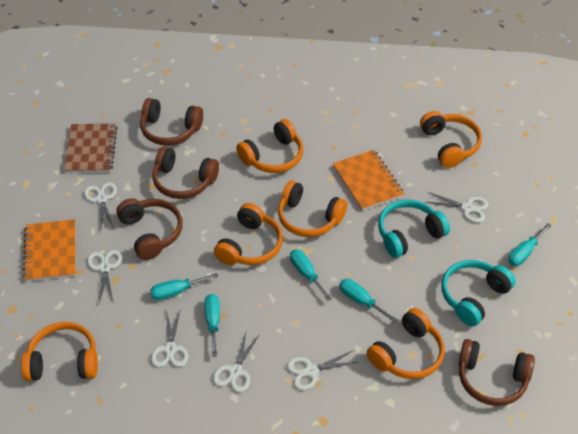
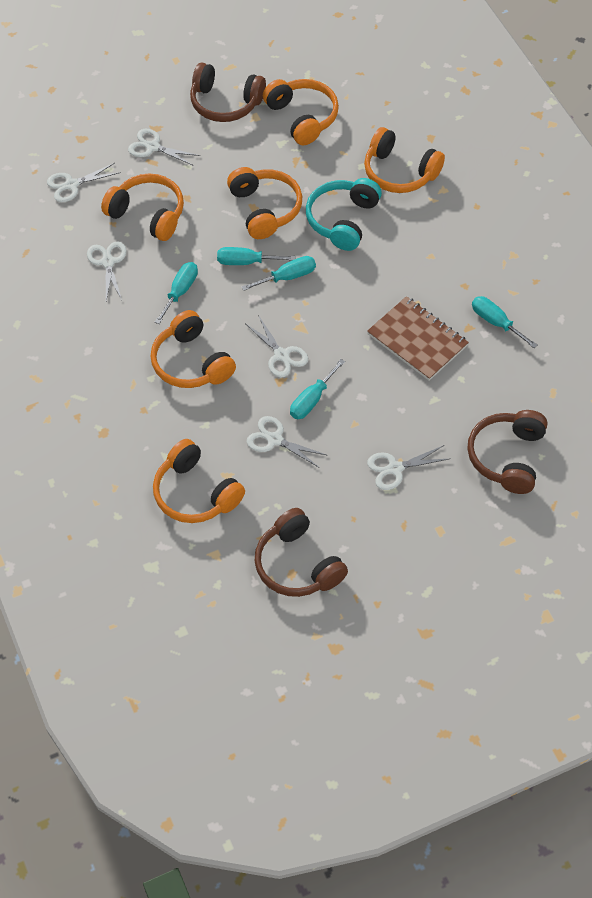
brown headphones: [116,198,183,260] [140,98,203,146] [152,147,219,199] [458,339,535,406] = 4 -> [190,63,266,122] [255,508,348,597] [467,410,547,494] = 3
orange notebook: [23,219,76,282] [333,150,404,211] = 2 -> none = 0
turquoise headphones: [378,199,450,258] [441,260,516,326] = 2 -> [306,178,382,251] = 1

